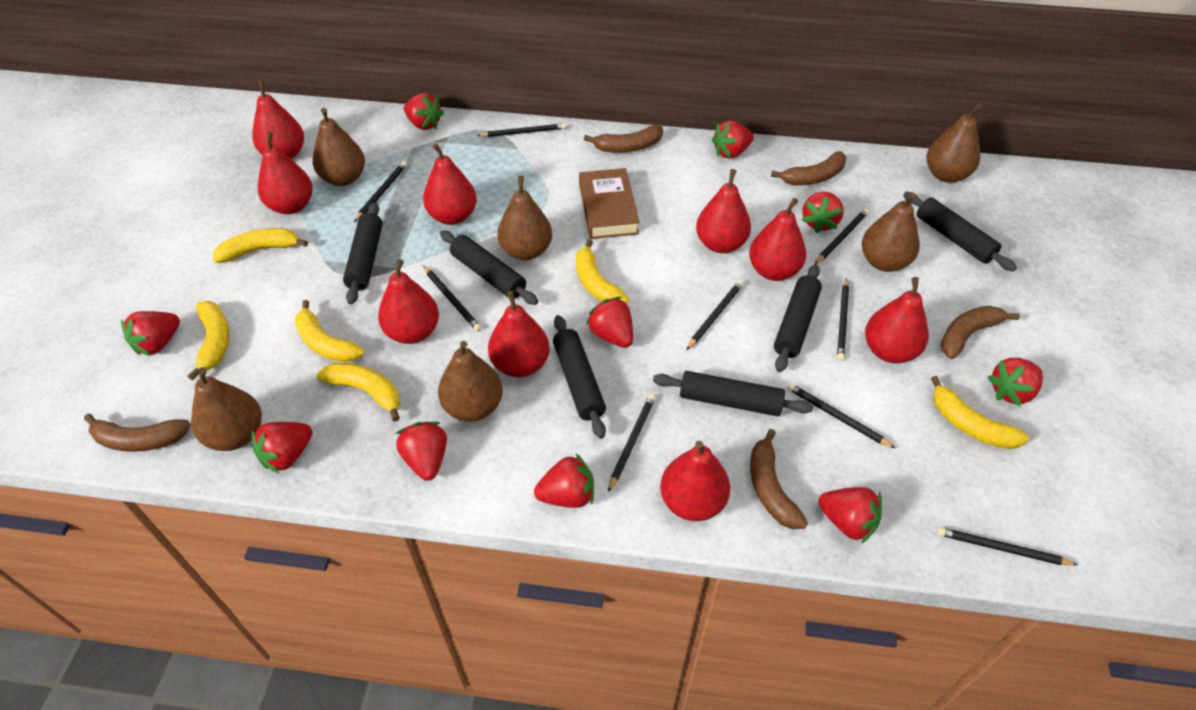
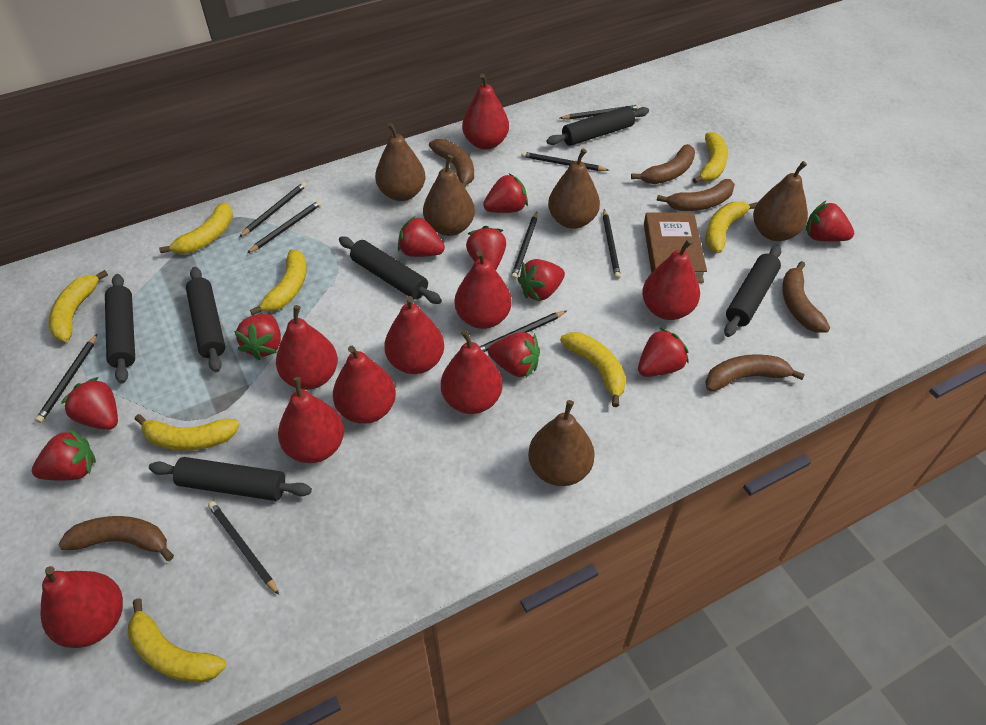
brown banana: [84,414,191,452] [584,125,663,153] [750,429,808,529] [771,152,846,186] [940,306,1020,359] = 5 -> [58,516,174,561] [429,139,474,188] [631,144,695,184] [657,179,735,211] [705,354,805,391] [782,261,830,333] = 6
brown pear: [191,367,262,451] [313,108,365,186] [438,341,503,422] [497,176,552,260] [862,192,920,272] [927,103,982,183] = 6 -> [375,122,425,201] [423,155,475,236] [528,400,595,486] [548,149,600,229] [753,161,808,241] = 5
yellow banana: [187,301,229,380] [213,228,308,263] [295,300,364,362] [317,363,400,422] [576,239,629,304] [931,376,1029,449] = 6 -> [49,270,108,342] [127,598,226,683] [135,414,240,451] [159,202,233,254] [250,249,306,316] [560,332,626,407] [692,132,728,184] [706,202,757,253] = 8

